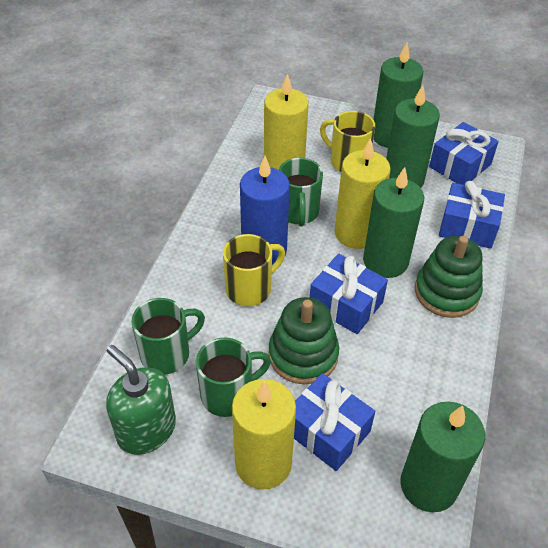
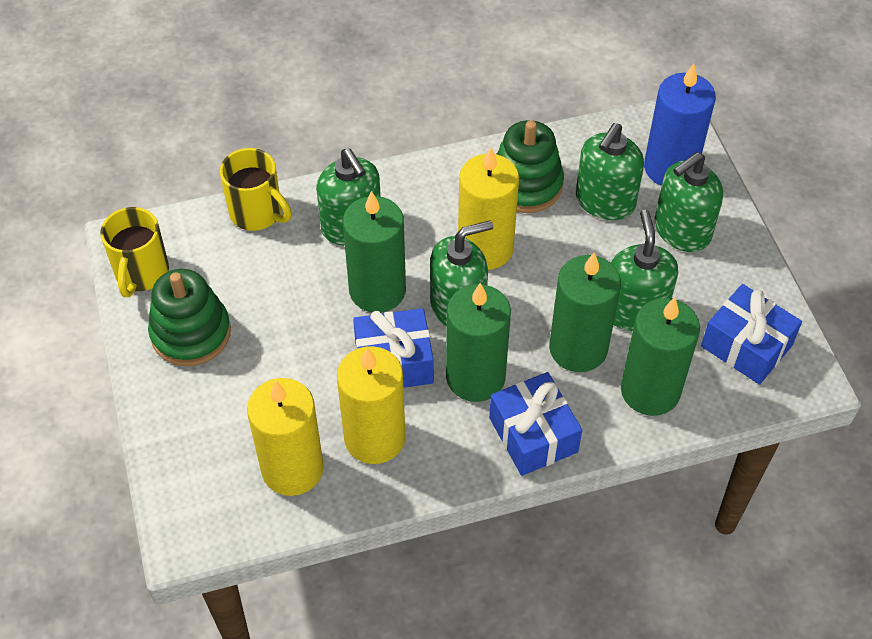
blue gift: [294,373,375,471] [310,253,388,334] [429,122,499,185] [439,181,505,249] = 4 -> [353,308,434,388] [489,372,582,476] [701,284,802,385] = 3
green mug: [131,298,205,375] [196,338,271,417] [279,158,323,227] = 3 -> none = 0
green soap dispenser: [106,345,176,455] = 1 -> [316,148,381,245] [430,220,493,326] [576,123,644,220] [611,210,678,331] [654,152,723,252] = 5

